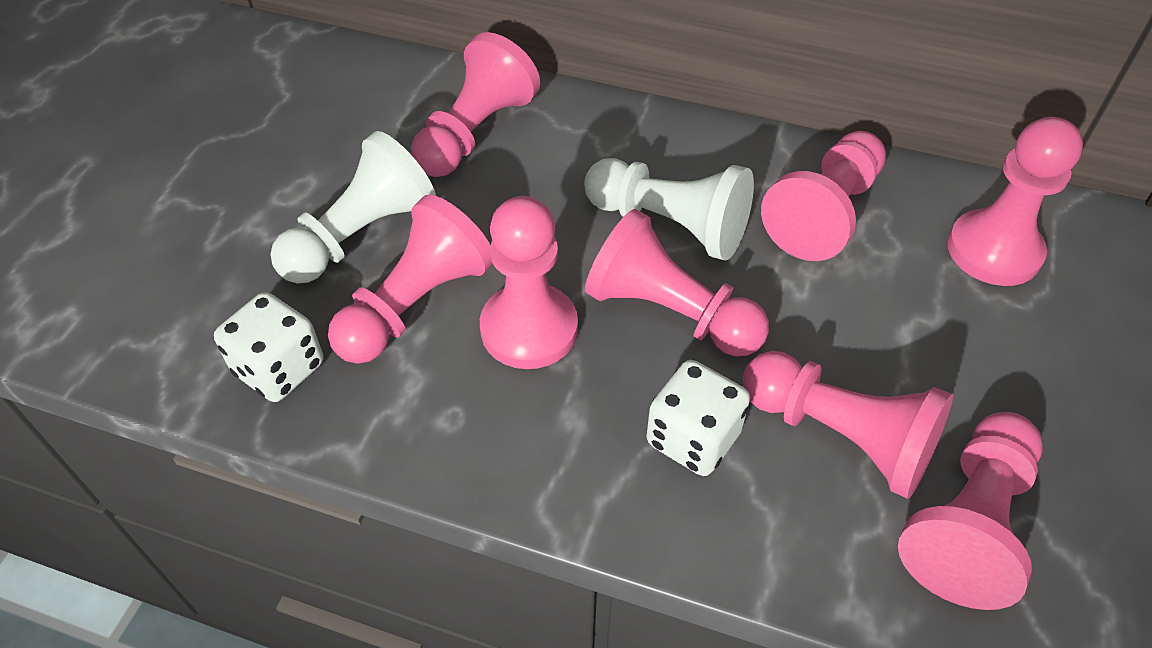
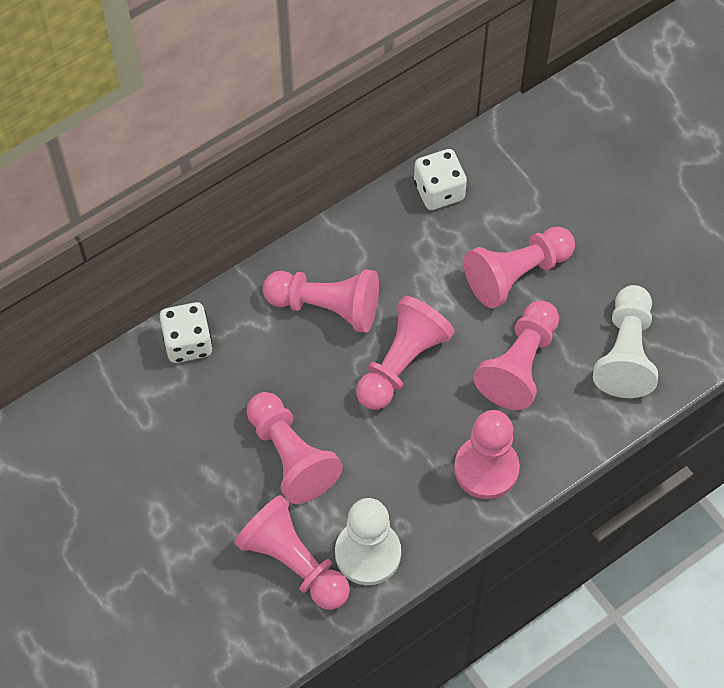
pink pawn: [328,195,493,364] [411,32,540,177] [480,196,578,369] [585,209,769,357] [743,351,953,499] [761,131,886,261] [898,412,1043,610] [947,117,1083,286] = 8 -> [234,495,350,610] [246,392,343,504] [263,269,379,333] [356,296,455,410] [454,410,520,499] [464,227,575,308] [474,300,559,410] = 7

